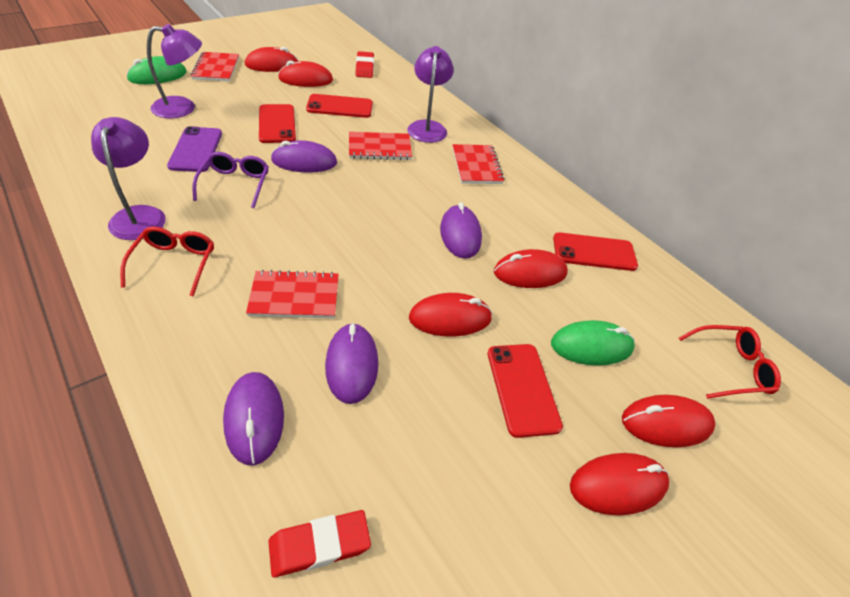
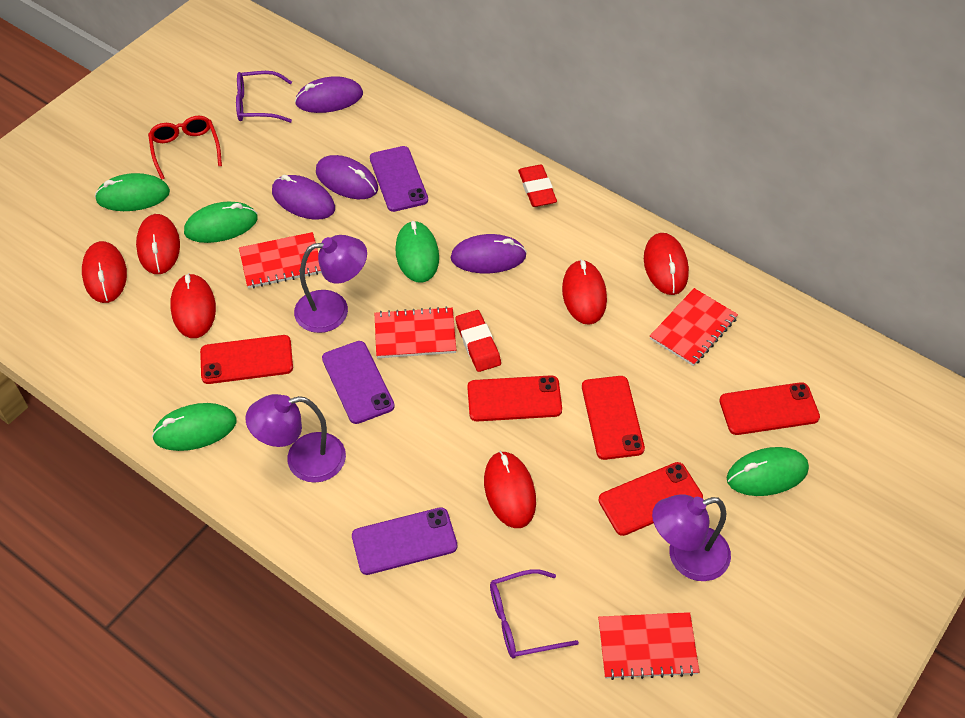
green mouse: [126,56,187,84] [551,320,635,366] = 2 -> [95,173,170,211] [152,403,237,451] [184,201,258,243] [395,221,439,283] [727,447,809,496] = 5
purple glasses: [193,152,269,208] = 1 -> [236,71,292,123] [490,569,579,658] = 2
purple phone: [167,126,222,172] = 1 -> [322,341,395,424] [352,507,457,575] [370,146,428,212] = 3
red glasses: [120,227,214,297] [679,325,781,399] = 2 -> [148,116,222,180] = 1
red phone: [259,104,296,143] [306,94,373,118] [488,344,563,438] [553,232,638,271] = 4 -> [200,335,293,384] [467,375,562,421] [582,376,645,460] [598,462,703,536] [719,382,820,435] = 5

